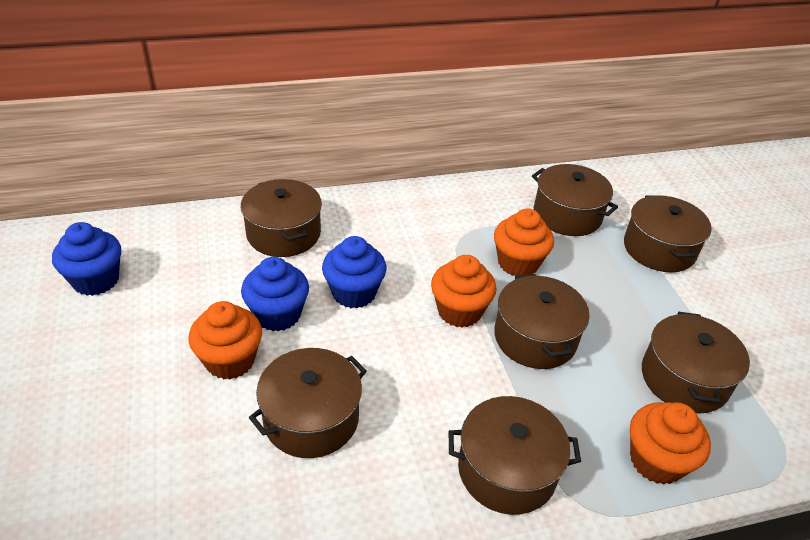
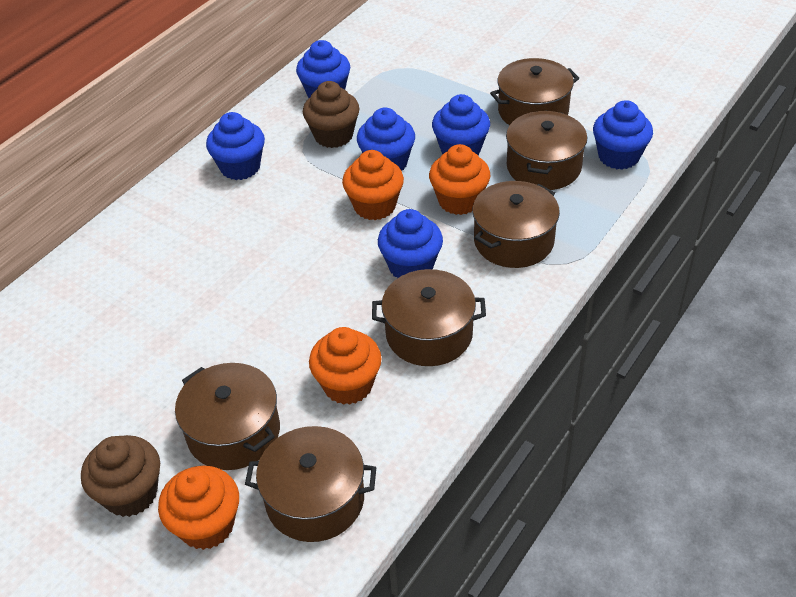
blue cupcake: [52,222,121,296] [241,257,309,332] [322,236,387,309] = 3 -> [206,112,265,180] [296,40,350,98] [357,107,415,171] [378,209,443,278] [432,94,490,155] [593,100,653,170] = 6
brown cupcake: none = 0 -> [81,435,160,517] [303,81,359,148] = 2
brown pot: [241,179,322,257] [249,348,367,458] [449,396,581,515] [494,274,590,369] [532,164,618,236] [624,195,712,272] [642,312,750,414] = 7 -> [175,363,280,470] [245,426,377,542] [372,269,486,366] [472,181,560,268] [490,58,579,125] [506,111,587,190] = 6

